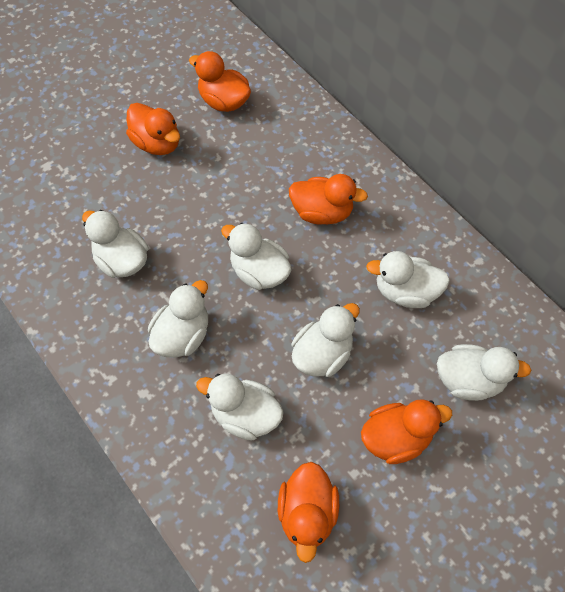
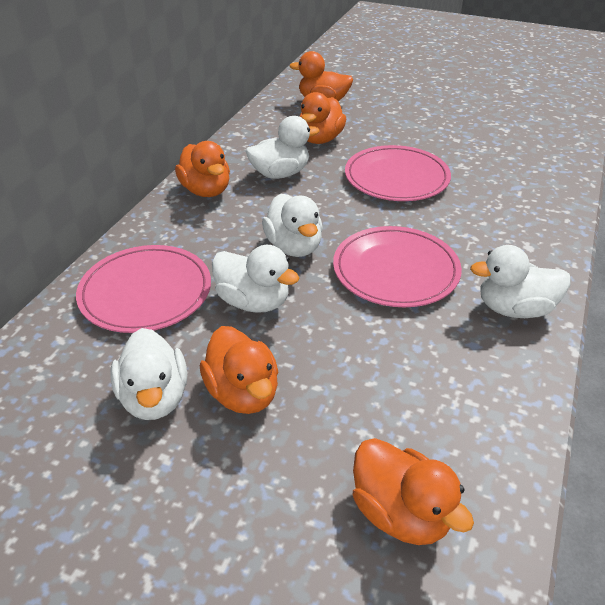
pink plate: none = 0 -> [76,245,211,333] [333,226,462,307] [345,145,451,201] = 3
white duck: [82,210,149,278] [148,280,208,358] [196,374,284,441] [221,223,292,290] [291,303,360,377] [366,251,450,308] [437,344,531,401] = 7 -> [110,328,187,420] [212,245,299,313] [246,116,320,179] [262,194,323,257] [470,245,571,318] = 5

